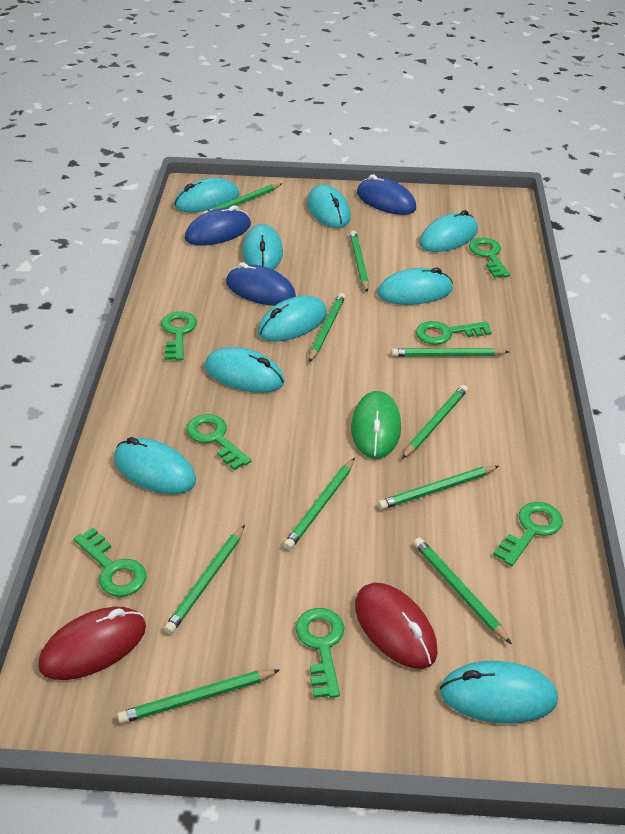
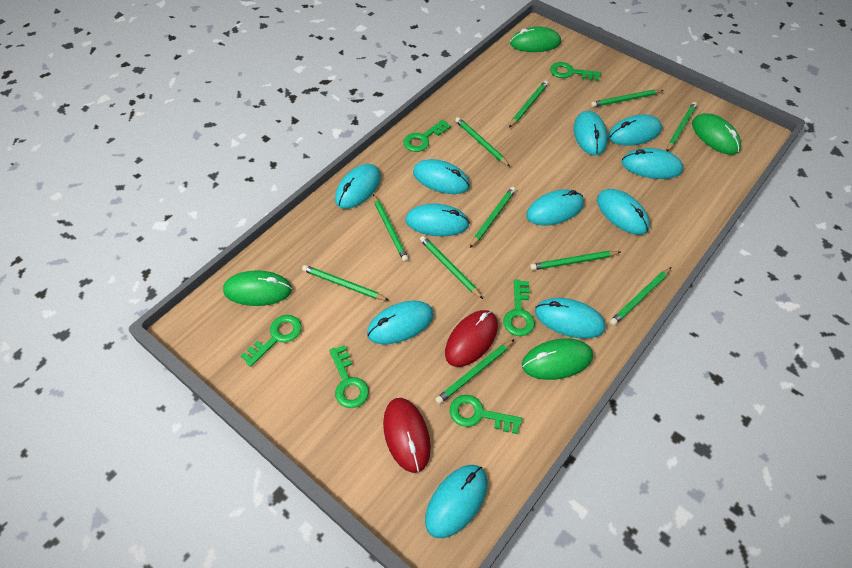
blue mouse: [185,205,251,246] [226,262,296,306] [357,174,416,215] = 3 -> none = 0
green key: [74,528,146,597] [161,311,197,360] [186,414,251,470] [295,608,345,698] [416,321,492,345] [469,238,510,278] [493,502,563,566] = 7 -> [241,315,302,367] [329,345,369,408] [404,120,451,152] [450,395,522,434] [503,280,535,336] [550,62,601,81] = 6
green mouse: [351,391,401,459] = 1 -> [223,270,292,306] [510,26,561,52] [522,339,593,380] [692,113,741,155] = 4
green pencil: [117,669,280,724] [164,525,245,634] [203,183,282,214] [284,458,355,550] [309,293,345,362] [350,231,369,292] [378,466,499,510] [391,348,509,357] [402,385,468,459] [414,538,512,644] = 10 -> [302,265,389,301] [373,194,409,262] [420,236,483,299] [435,339,514,404] [455,117,510,166] [470,187,516,248] [509,80,548,127] [530,251,620,270] [591,90,664,107] [610,267,672,326] [666,102,697,151] = 11
turquoise mouse: [114,437,196,494] [174,178,240,212] [205,347,285,393] [242,224,283,270] [258,296,327,342] [307,184,351,228] [377,267,453,305] [419,210,478,252] [440,661,558,724] = 9 -> [335,164,381,209] [367,301,434,344] [405,203,470,236] [413,159,470,194] [425,465,487,538] [526,189,584,226] [535,298,605,339] [574,111,607,156] [597,189,650,235] [608,114,662,146] [621,148,683,179] = 11

